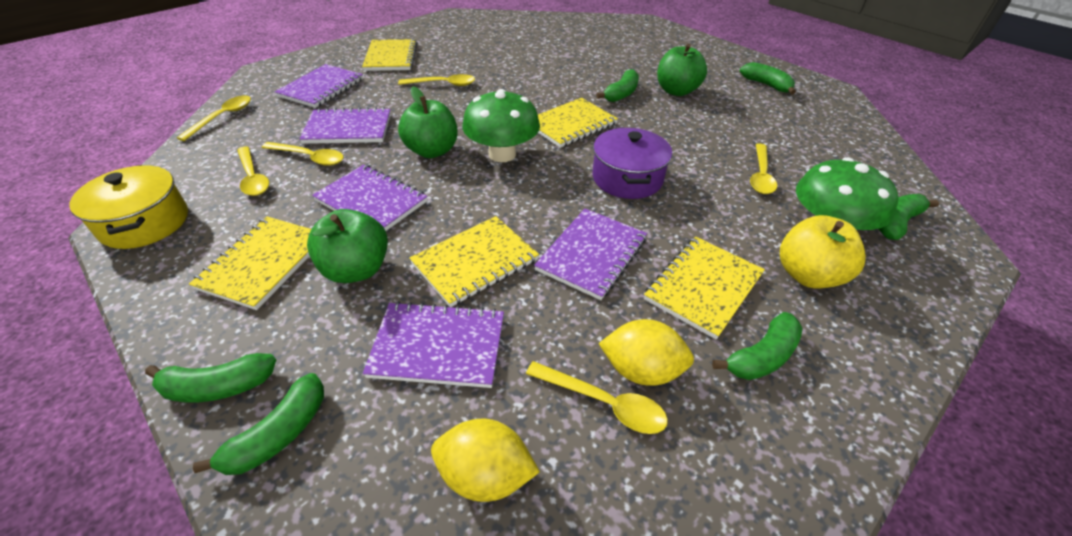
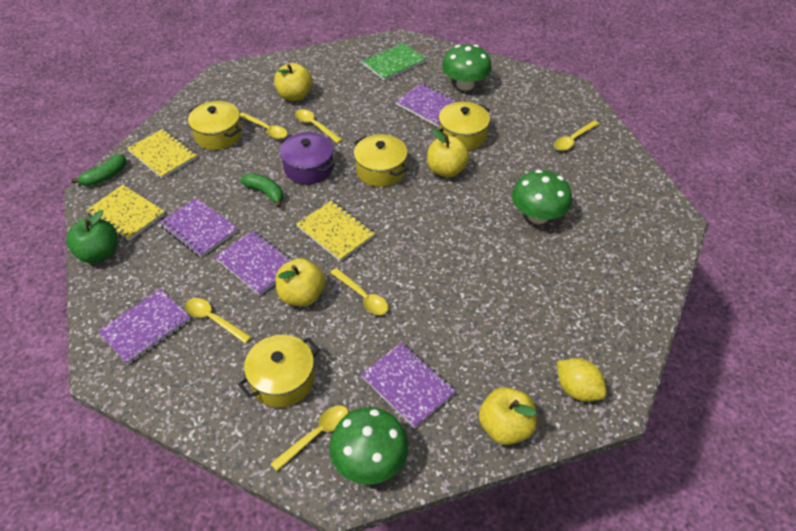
green apple: [307,209,388,283] [398,86,458,158] [657,44,707,96] = 3 -> [67,210,117,263] = 1
green banana: [145,353,276,403] [193,373,324,475] [596,69,639,102] [712,312,803,380] [740,62,796,95] [879,194,939,240] = 6 -> [71,154,126,186] [240,173,283,208] = 2
green mushroom: [462,89,540,162] [796,157,899,230] = 2 -> [329,407,409,485] [442,44,492,91] [512,170,572,224] = 3
green notebook: none = 0 -> [362,43,426,81] = 1
yellow apple: [780,215,866,289] = 1 -> [274,63,313,101] [275,258,325,306] [427,129,470,177] [479,387,537,445] = 4
yellow lemon: [431,419,540,502] [598,319,694,386] = 2 -> [557,358,606,402] = 1
yellow notebook: [189,216,311,310] [362,39,417,71] [409,216,539,307] [538,98,618,148] [644,237,765,339] = 5 -> [86,185,165,241] [127,129,197,179] [296,200,375,262] = 3
yellow pot: [69,165,188,249] = 1 -> [188,101,242,150] [238,335,320,407] [354,134,408,187] [439,102,490,151] = 4

